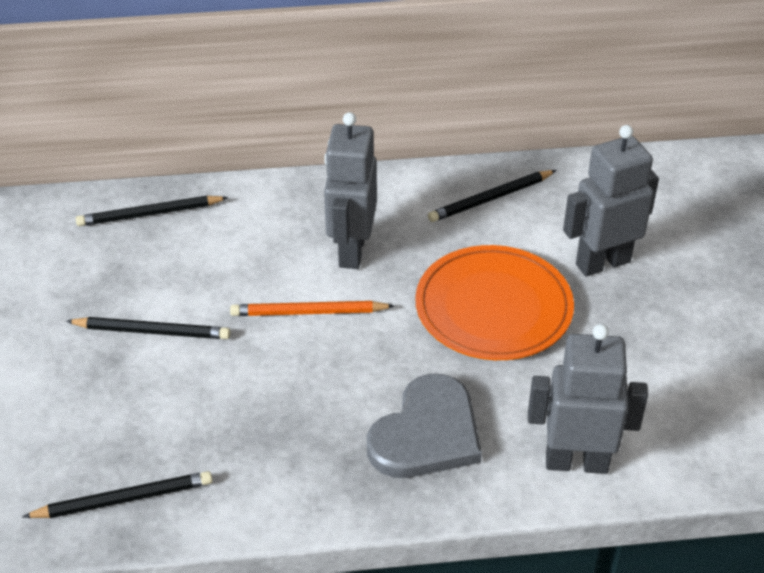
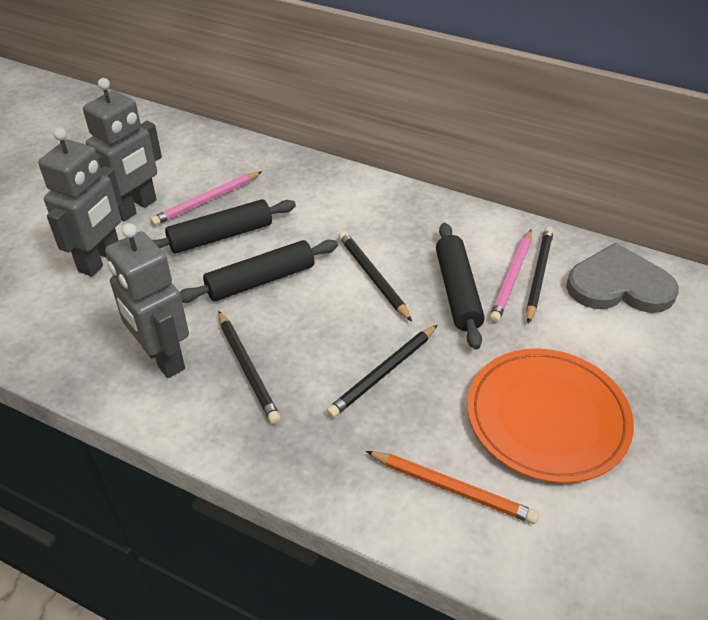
black rolling pin: none = 0 -> [152,199,296,253] [180,240,338,303] [436,223,485,349] = 3
pink pencil: none = 0 -> [150,171,262,226] [489,230,532,323] = 2

